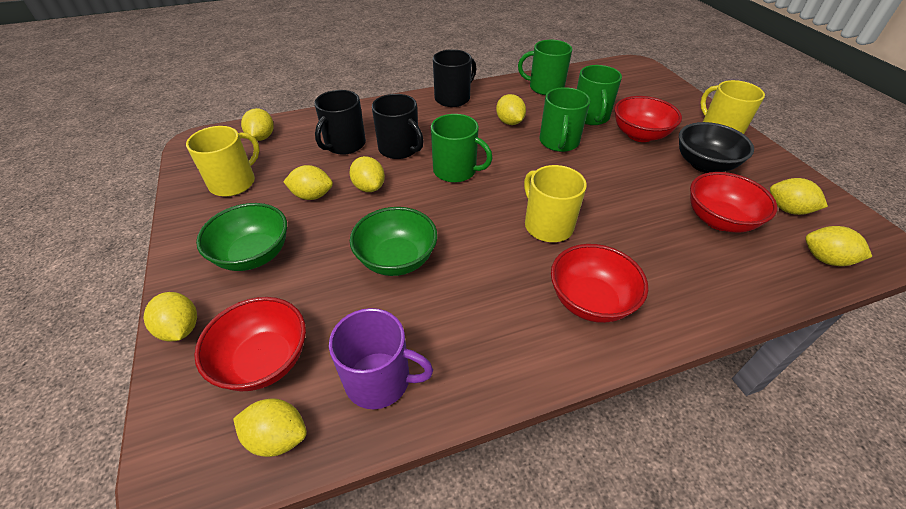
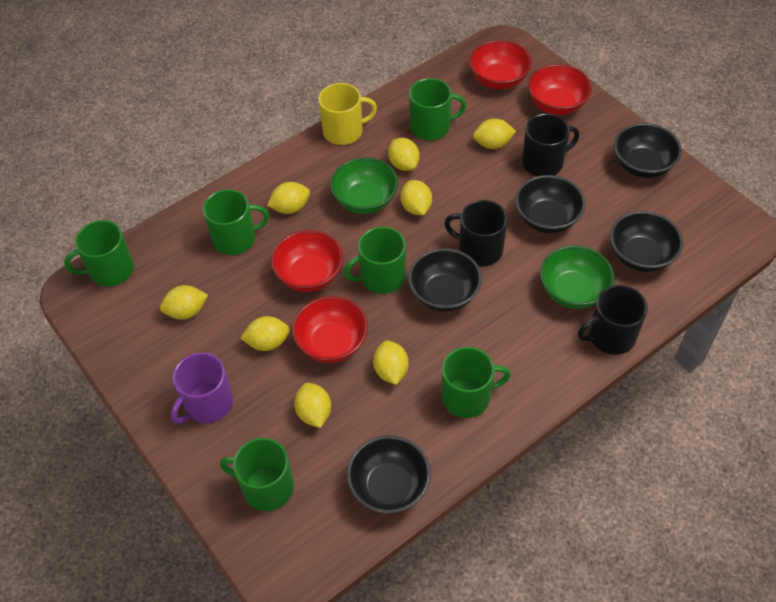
black bowl: [679,122,754,173] = 1 -> [347,435,431,514] [408,248,482,312] [515,175,586,233] [610,211,683,272] [614,123,682,178] = 5
green mug: [431,114,493,183] [518,40,572,95] [539,87,590,152] [577,65,622,125] = 4 -> [64,220,134,287] [203,189,269,255] [220,438,294,511] [344,227,406,294] [409,78,466,140] [442,347,511,418] = 6
yellow mug: [186,126,260,197] [524,165,587,242] [700,80,765,134] = 3 -> [318,83,377,145] = 1

